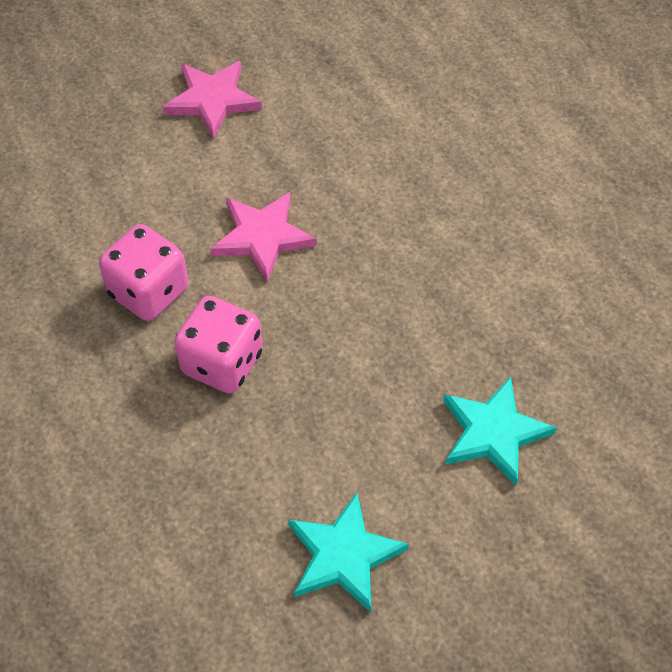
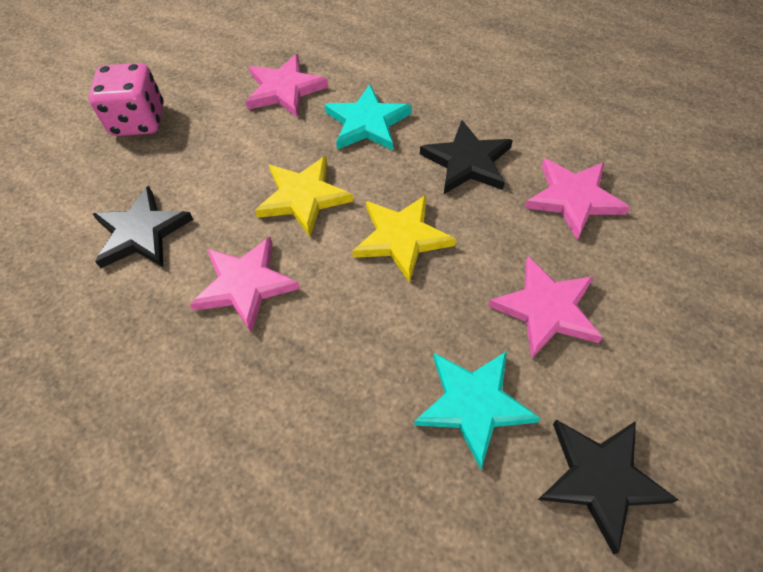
black star: none = 0 -> [93,186,193,268] [420,120,513,194] [538,420,678,555] = 3
pink dice: [99,224,188,321] [174,296,263,394] = 2 -> [89,63,164,136] = 1
pink star: [163,61,262,139] [210,192,317,282] = 2 -> [190,237,300,333] [245,54,328,117] [488,256,602,359] [525,159,630,240] = 4
yellow star: none = 0 -> [255,156,354,237] [352,194,456,283] = 2

